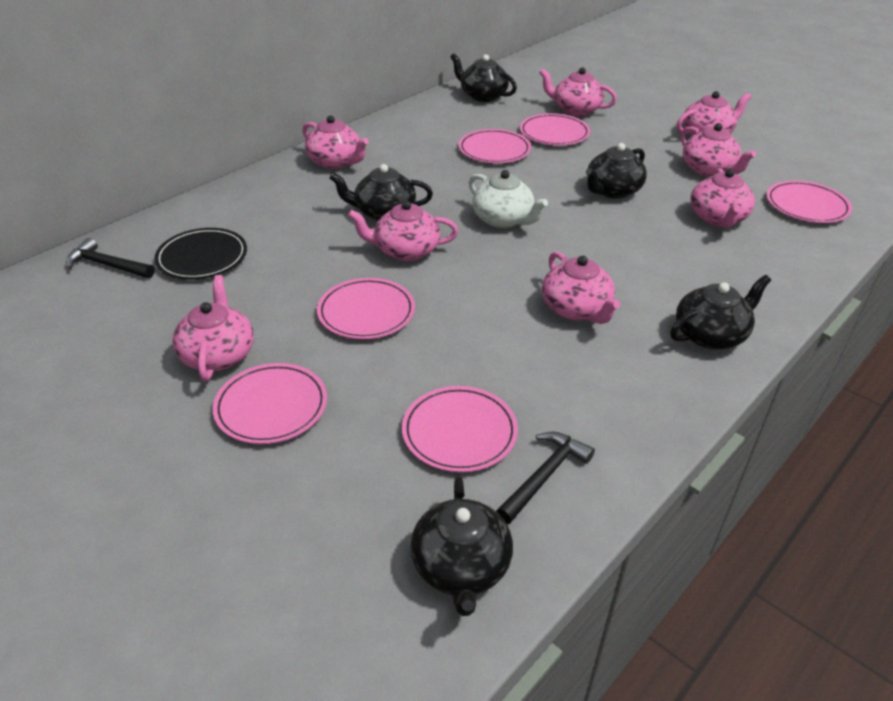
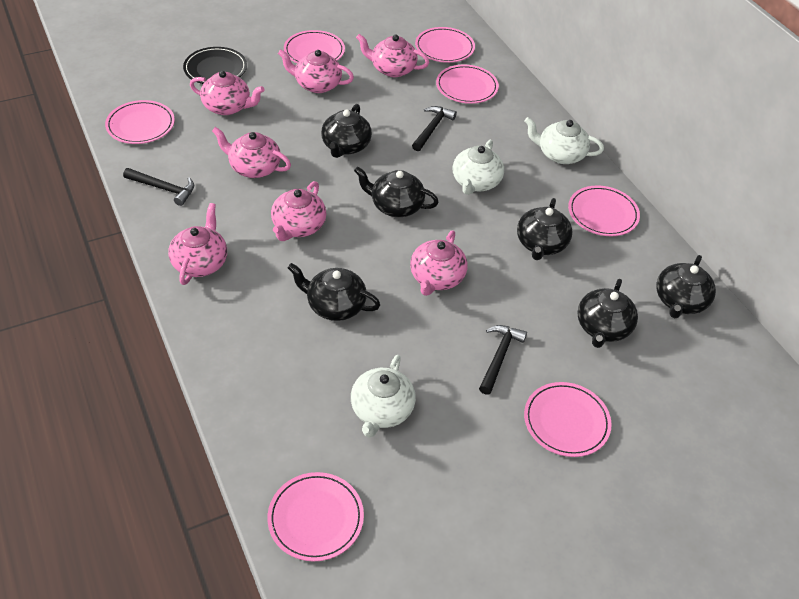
black hammer: [66,238,155,278] [496,432,595,524] = 2 -> [123,168,194,206] [412,106,457,151] [479,325,527,395] = 3
black teapot: [329,164,433,221] [410,476,513,616] [450,53,517,102] [586,143,647,199] [670,275,771,349] = 5 -> [288,263,380,321] [321,104,372,158] [354,166,439,217] [517,198,573,260] [578,279,638,348] [656,255,716,318] = 6
pink plate: [213,363,327,444] [317,278,415,339] [402,386,518,473] [458,129,531,163] [520,113,590,146] [766,181,852,223] = 6 -> [105,100,175,144] [267,472,364,562] [284,30,345,63] [415,27,475,63] [436,64,499,104] [524,382,612,457] [568,185,640,236] = 7
pink teapot: [172,275,254,381] [303,115,369,169] [348,201,458,261] [539,67,617,116] [542,251,620,324] [677,91,752,136] [680,123,756,177] [690,168,755,228] = 8 -> [168,203,227,285] [190,71,265,115] [212,127,291,178] [271,181,327,241] [278,50,354,93] [356,34,429,77] [410,230,468,296] = 7
white teapot: [469,170,548,228] = 1 -> [351,355,416,438] [453,140,504,195] [525,117,604,164] = 3

